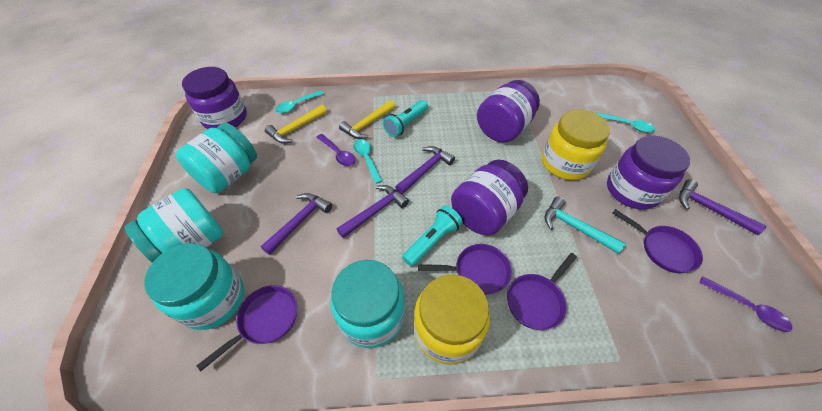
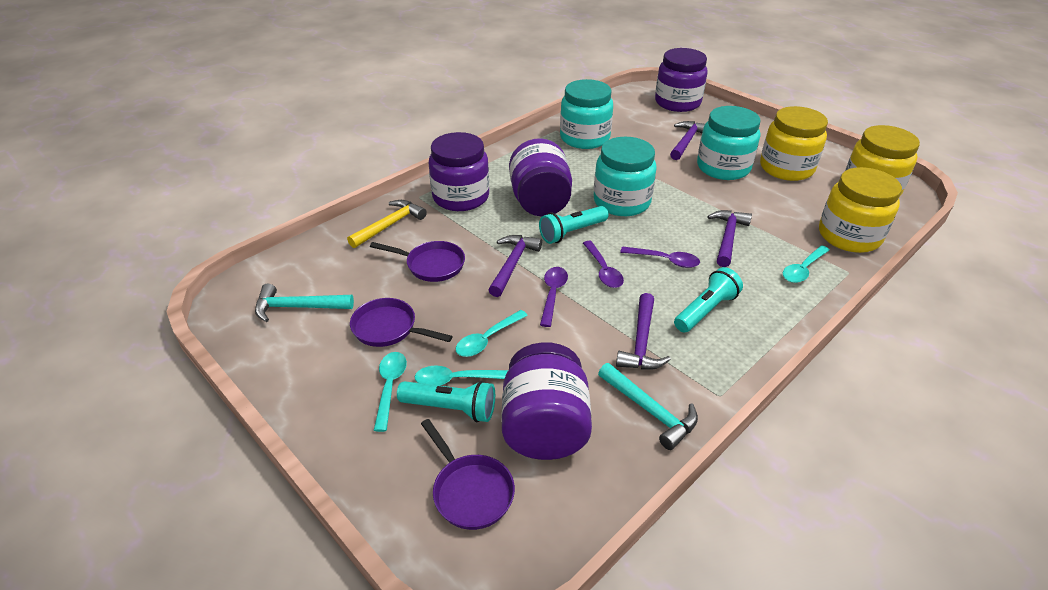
purple pan: [197,285,297,371] [418,244,512,295] [507,253,577,330] [613,209,703,273] = 4 -> [350,298,452,347] [370,241,465,282] [421,419,515,530] = 3
purple spoon: [316,134,355,166] [699,276,792,332] = 2 -> [540,267,568,327] [583,241,624,288] [620,246,700,268] = 3
turquoise flashlight: [383,100,428,137] [402,205,463,267] = 2 -> [397,381,495,422] [539,206,609,244] [674,267,743,333] = 3
turquoise hammer: [545,197,626,254] = 1 -> [255,284,354,322] [598,363,698,450] = 2
turquoise jar: [124,188,223,263] [144,243,244,330] [176,123,257,193] [331,260,405,348] = 4 -> [560,79,613,149] [594,137,657,216] [697,106,761,180] = 3
turquoise spoon: [275,91,324,113] [353,139,382,184] [597,113,655,133] = 3 -> [374,352,407,432] [415,366,508,386] [455,310,528,357] [783,245,830,283] = 4
yellow hammer: [265,105,327,144] [339,100,395,139] = 2 -> [347,200,427,248] = 1
yellow jar: [414,275,490,365] [542,110,610,180] = 2 -> [760,106,828,181] [819,167,902,253] [845,125,920,196] = 3

